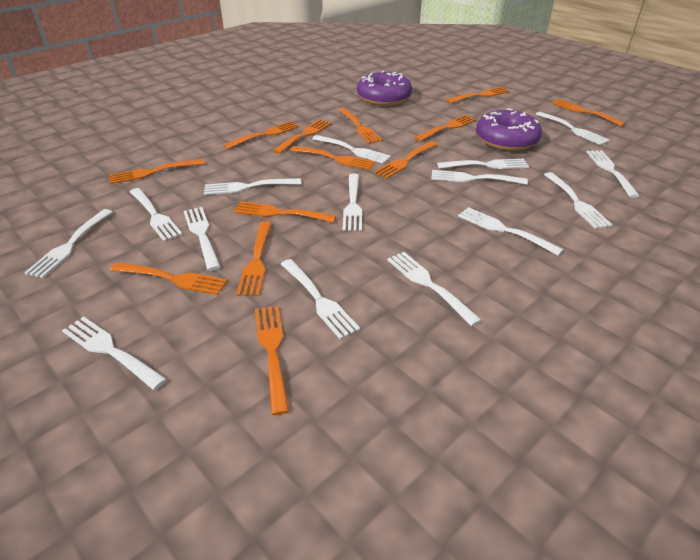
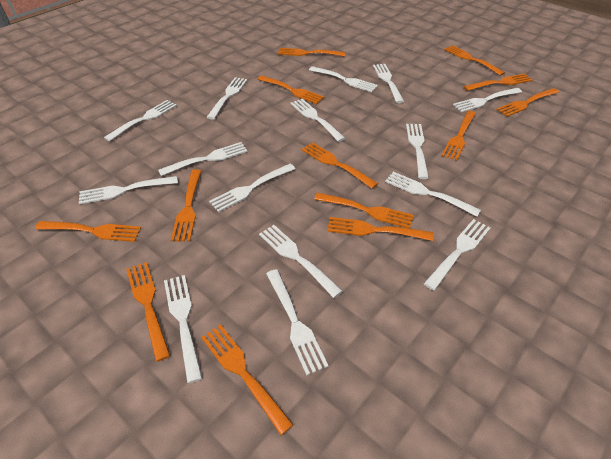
purple donut: [357,70,412,106] [476,108,542,151] = 2 -> none = 0

